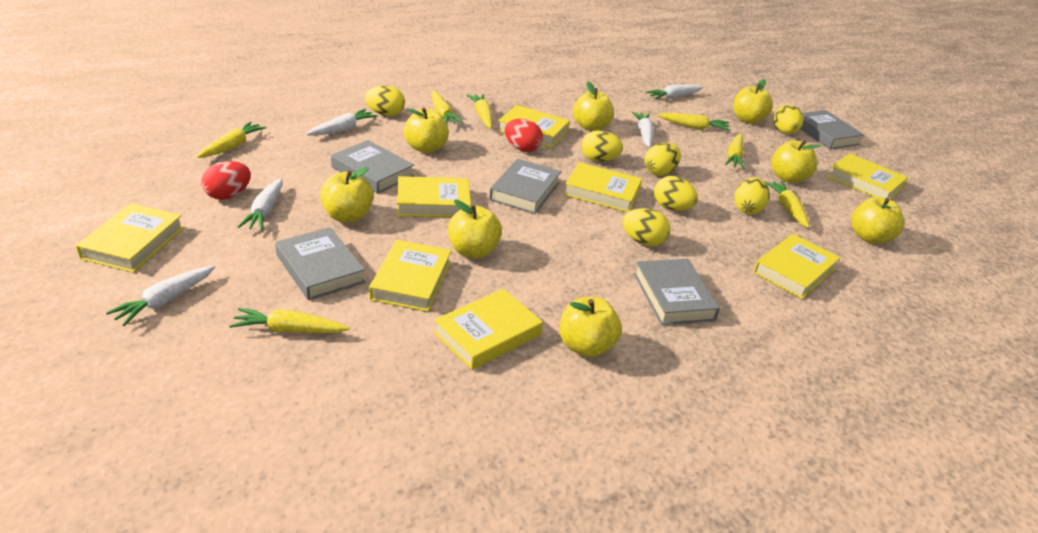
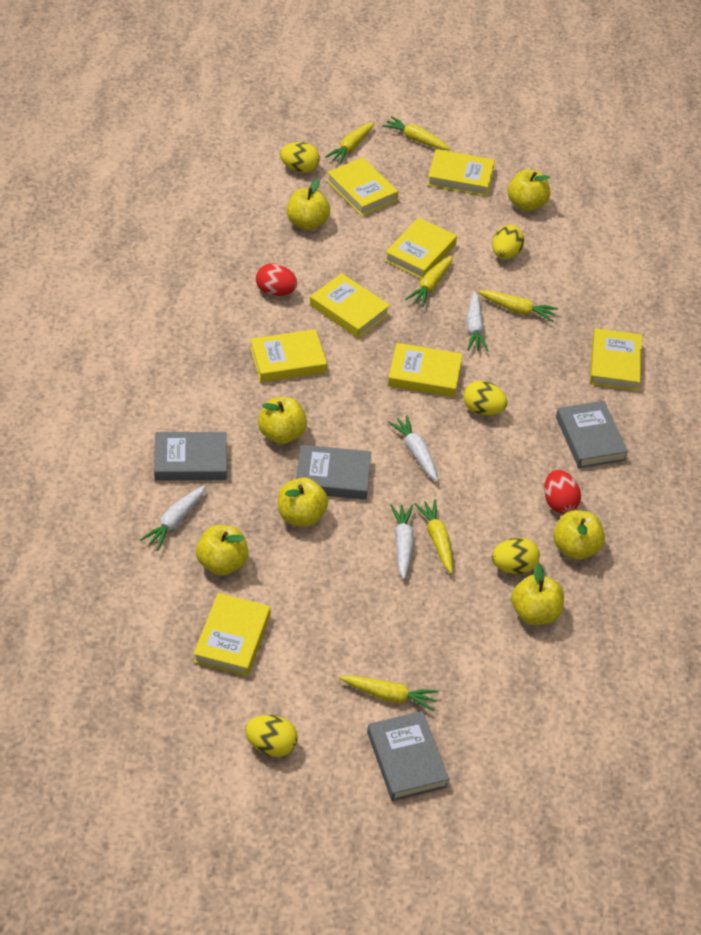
grey book: [275,227,365,300] [331,140,414,194] [489,159,561,214] [634,259,720,325] [800,110,864,149] = 5 -> [154,432,227,480] [296,445,371,500] [367,711,449,801] [556,401,628,468] = 4
white carrot: [106,265,215,326] [238,178,283,230] [306,109,378,136] [632,112,654,147] [645,84,703,100] = 5 -> [140,485,205,551] [388,415,438,482] [390,504,414,579] [466,291,488,351] = 4
yellow apple: [320,167,374,223] [403,107,449,153] [448,199,502,258] [559,297,622,357] [573,82,614,131] [733,79,773,124] [771,140,821,183] [851,197,904,244] = 8 -> [196,525,248,576] [258,397,307,444] [278,477,328,527] [287,179,330,230] [508,169,551,211] [511,564,564,625] [553,510,605,560] = 7
yellow carrot: [197,121,267,158] [229,308,350,333] [431,91,464,124] [467,94,492,128] [658,113,730,131] [725,133,745,169] [765,181,810,228] = 7 -> [325,121,374,165] [339,675,439,711] [382,116,451,150] [405,255,453,307] [414,499,453,574] [478,290,558,322] = 6
yellow egg: [365,85,405,116] [581,130,623,162] [622,208,670,246] [644,143,681,176] [654,176,698,211] [735,177,770,214] [773,105,803,134] = 7 -> [245,715,298,757] [280,142,320,173] [463,381,508,415] [491,537,540,574] [492,225,524,259] = 5

